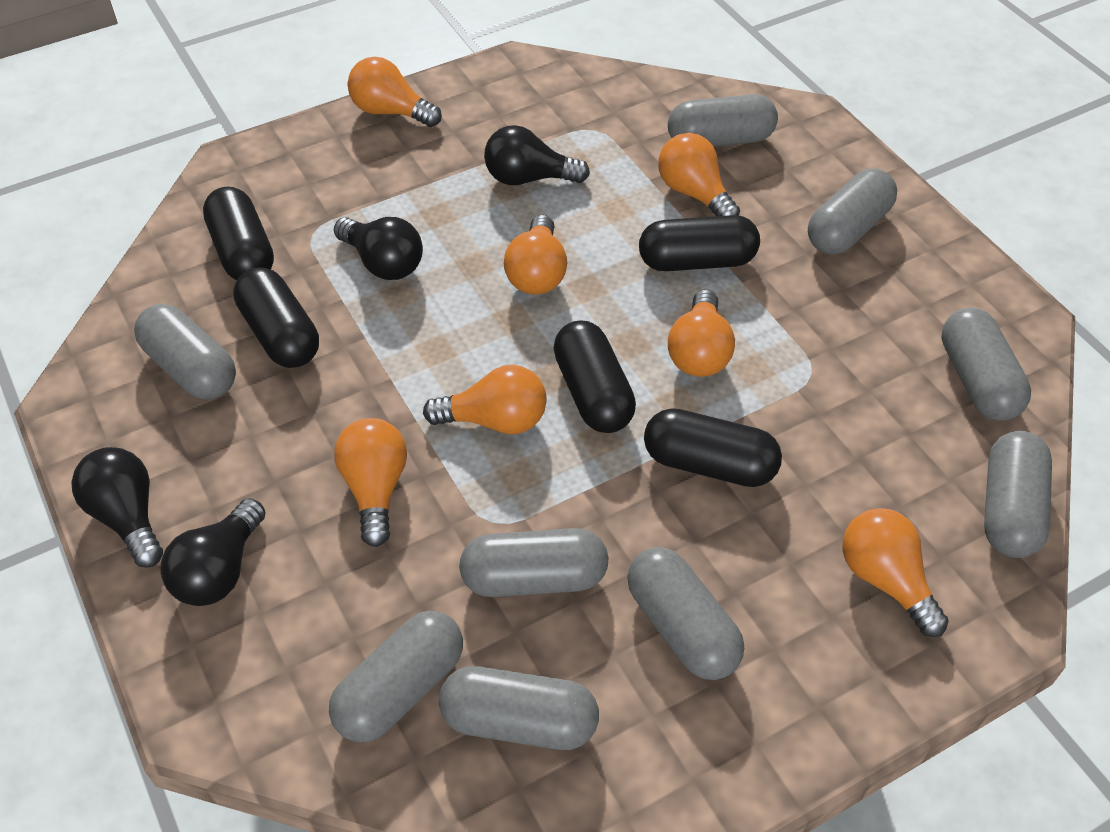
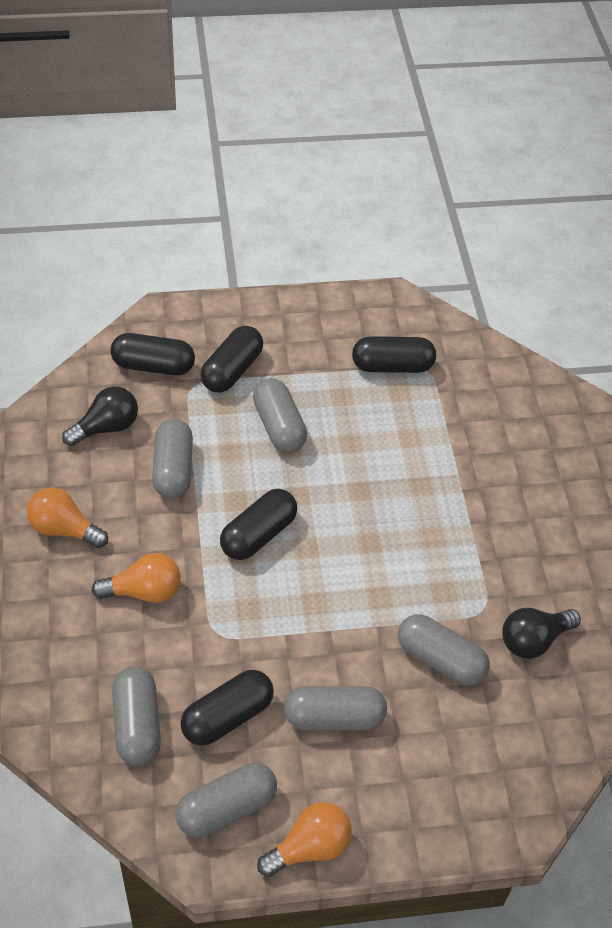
black light bulb: [71,447,163,568] [161,498,266,606] [334,217,423,280] [484,125,590,185] = 4 -> [62,386,138,446] [502,608,581,659] = 2
grey capsule: [134,304,236,400] [329,611,463,742] [439,666,599,750] [459,528,609,597] [627,547,744,680] [668,94,778,146] [808,168,897,255] [941,308,1031,421] [984,431,1052,558] = 9 -> [112,667,161,766] [152,419,193,499] [175,763,277,837] [253,378,307,453] [284,686,387,730] [398,614,490,686] = 6
orange light bulb: [334,418,407,547] [348,57,442,127] [423,365,547,434] [504,215,567,295] [658,133,740,216] [668,289,735,377] [842,508,949,637] = 7 -> [27,487,108,548] [91,553,181,603] [257,802,352,877] = 3

